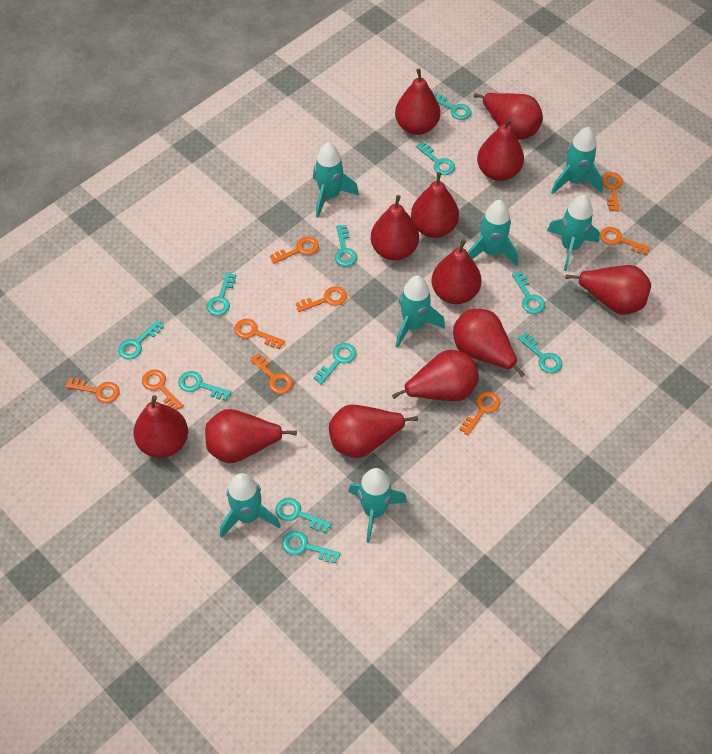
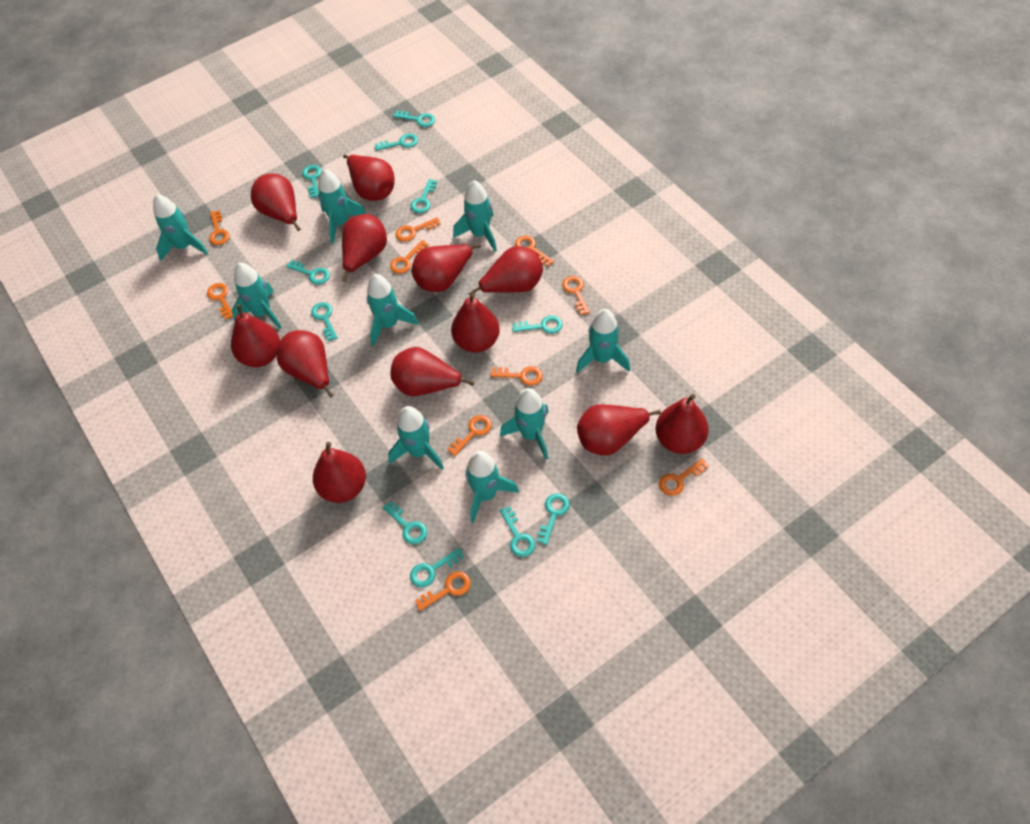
orange key: [65,378,120,403] [142,370,184,410] [234,319,285,349] [250,353,293,394] [270,236,319,264] [296,286,347,312] [459,391,500,436] [600,227,650,255] [602,172,623,212] = 9 -> [207,283,233,320] [209,210,230,245] [390,240,429,274] [395,217,441,242] [415,571,471,611] [447,415,492,456] [490,366,543,386] [515,236,555,267] [562,276,590,315] [659,458,709,496] = 10
turquoise rocket: [220,473,281,538] [313,142,359,217] [348,468,407,543] [396,276,445,348] [468,200,518,266] [547,195,600,271] [551,127,603,194] = 7 -> [153,194,208,261] [232,263,282,329] [318,169,366,244] [367,274,418,346] [388,406,444,470] [453,180,497,252] [465,451,519,523] [500,388,549,460] [576,309,630,373] = 9

